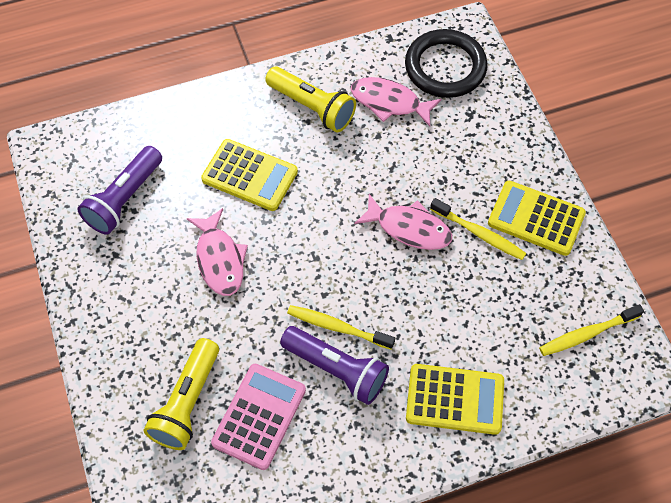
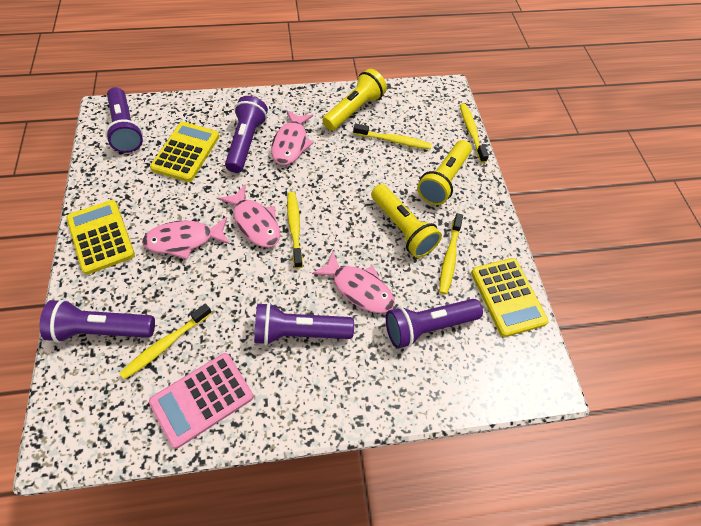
black ring: [405,29,488,98] = 1 -> none = 0
pink fish: [187,208,248,296] [351,77,442,127] [354,194,452,250] = 3 -> [142,217,230,259] [218,185,280,248] [271,110,314,165] [312,251,395,313] = 4
purple flashlight: [78,146,162,235] [280,326,389,405] = 2 -> [39,299,155,343] [105,87,143,153] [225,96,268,173] [254,303,354,345] [386,299,483,349] = 5
yellow flashlight: [144,338,219,450] [265,67,356,132] = 2 -> [322,69,387,131] [371,184,442,258] [417,140,472,205] = 3
yellow toothbrush: [287,305,395,350] [430,198,526,260] [539,304,644,356] = 3 -> [119,304,212,380] [287,192,303,268] [353,123,432,150] [439,213,463,294] [460,103,489,163] = 5

